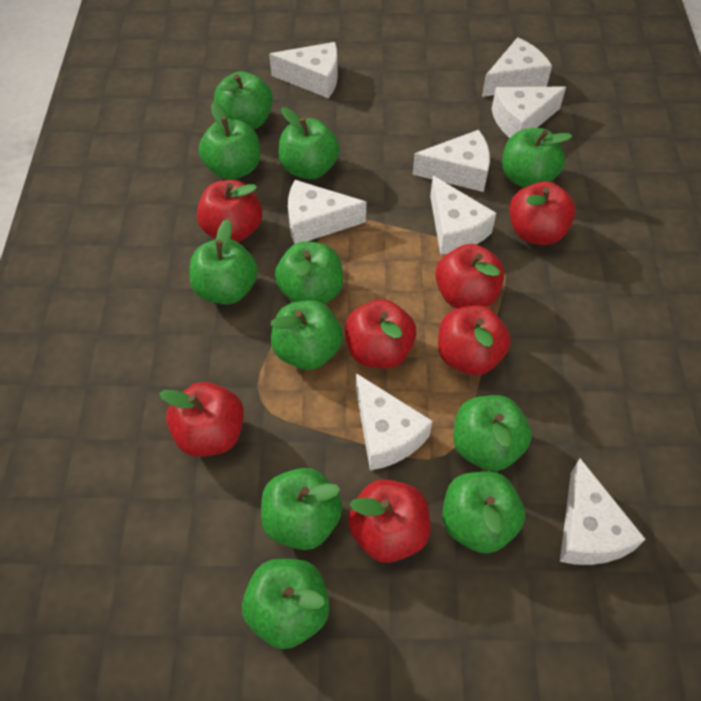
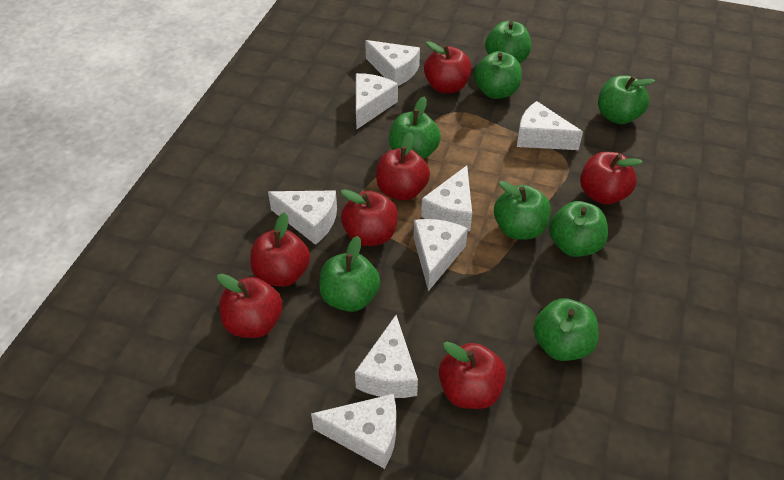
green apple: [189,219,258,305] [199,102,260,180] [214,71,273,129] [242,559,330,649] [261,468,342,550] [271,300,343,370] [275,241,343,304] [279,107,340,179] [442,471,525,554] [453,395,532,471] [502,128,572,188] = 11 -> [319,236,380,312] [389,97,441,159] [474,51,522,99] [485,21,531,63] [494,181,551,240] [533,298,599,361] [549,201,608,257] [598,75,655,124] = 8

